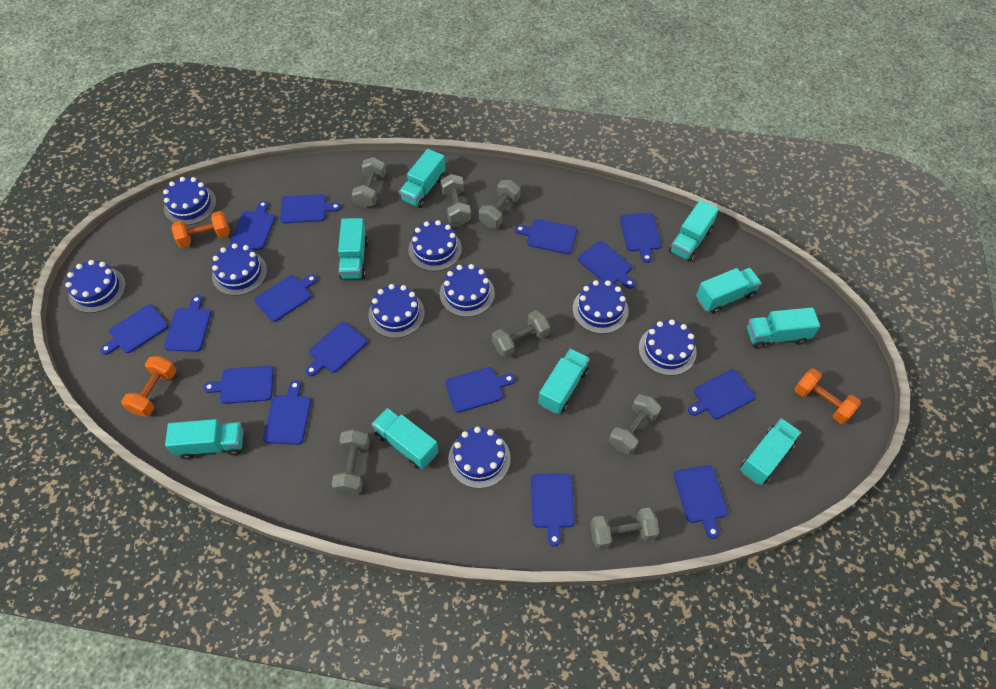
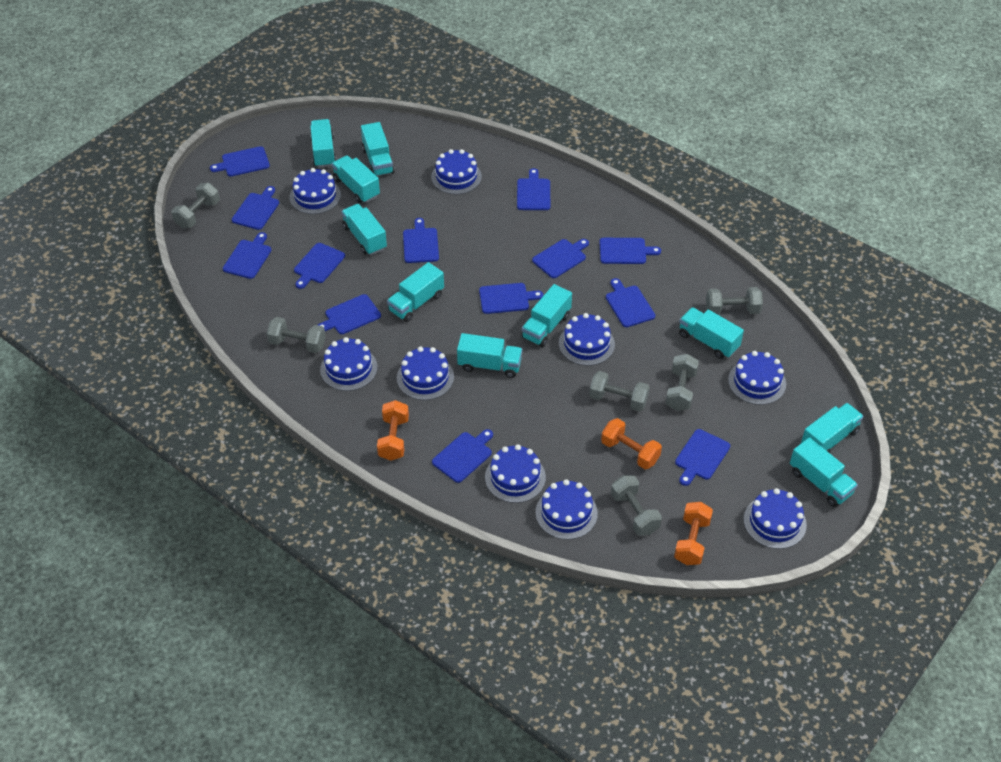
blue cutting board: [100,304,168,355] [164,295,211,352] [203,366,274,404] [230,201,275,250] [254,274,317,322] [263,380,311,445] [280,194,341,223] [306,322,367,376] [445,367,515,413] [515,219,577,254] [531,474,575,546] [578,241,635,289] [620,213,661,263] [674,465,728,539] [688,369,755,419] = 15 -> [210,146,270,177] [223,232,271,279] [232,186,279,230] [294,243,345,289] [318,294,381,334] [403,218,439,263] [432,429,493,483] [479,283,543,314] [517,168,550,210] [532,239,589,278] [599,238,661,264] [606,278,655,327] [675,429,730,486] = 13
grey dumbbell: [331,429,370,495] [352,157,386,208] [440,174,471,226] [479,180,521,228] [492,310,550,358] [590,507,659,549] [609,394,661,455] = 7 -> [171,183,220,228] [267,317,326,353] [589,371,650,412] [611,475,662,536] [666,354,699,411] [706,287,763,315] = 6
turquoise truck: [165,419,243,459] [338,218,368,279] [372,408,439,469] [399,149,446,208] [538,348,590,414] [669,200,719,262] [696,268,762,314] [740,418,801,485] [747,307,820,349] = 9 -> [310,119,336,168] [332,156,380,203] [341,204,387,255] [361,122,395,176] [387,262,444,322] [457,333,522,378] [521,284,572,347] [679,307,744,359] [790,437,858,507] [801,403,864,453] = 10

